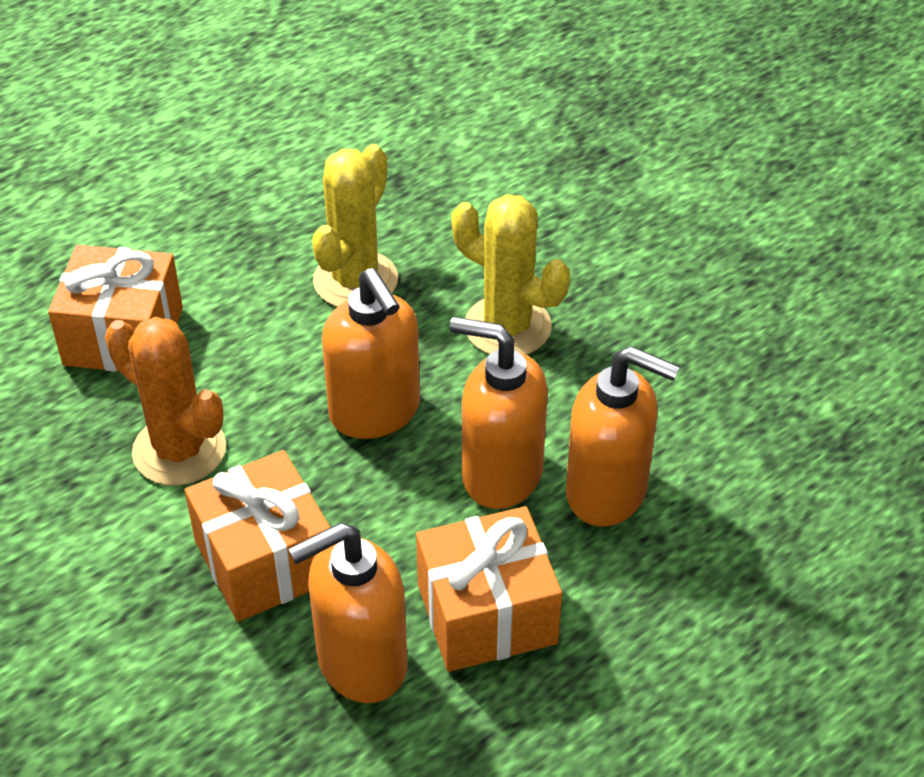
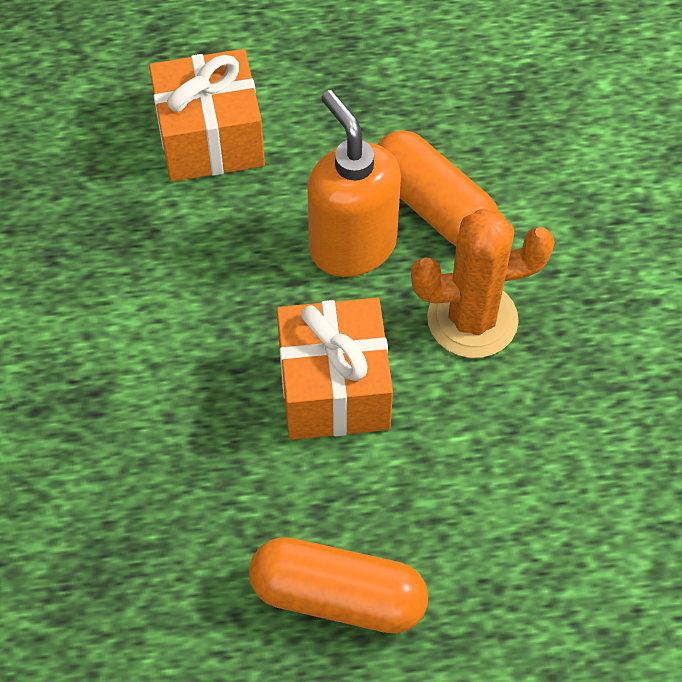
orange capsule: none = 0 -> [249,537,428,634] [377,130,499,246] = 2
orange gift: [48,245,183,372] [185,450,331,622] [416,506,562,672] = 3 -> [149,49,265,182] [277,297,393,440] = 2
orange soap dispenser: [288,523,408,703] [322,268,420,439] [449,317,548,509] [566,346,680,526] = 4 -> [307,90,401,277] = 1
yellow cactus: [312,144,398,307] [451,194,570,355] = 2 -> none = 0

